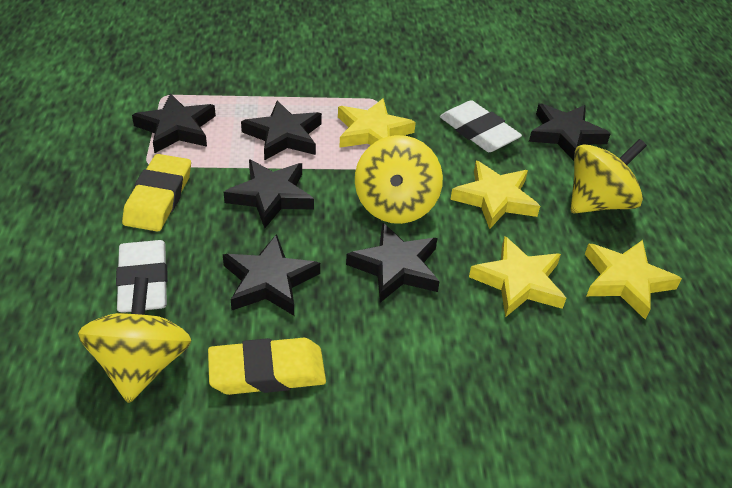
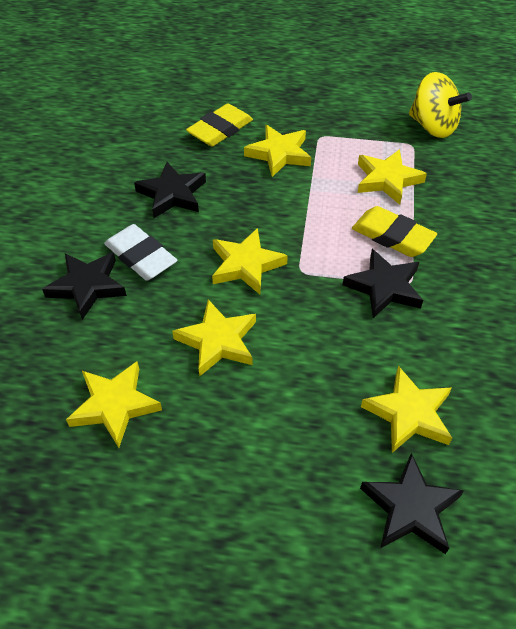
black star: [132,93,216,153] [223,234,320,316] [224,159,314,228] [241,100,322,161] [346,223,440,303] [529,104,611,161] = 6 -> [42,252,127,320] [134,162,206,218] [343,249,423,318] [360,453,464,554] = 4
white eraser: [116,240,168,313] [440,100,522,152] = 2 -> [104,224,177,281] = 1
yellow spinning top: [78,277,191,403] [355,135,443,224] [571,139,647,214] = 3 -> [409,72,472,138] = 1
yellow star: [338,98,416,148] [450,161,540,229] [469,236,566,317] [585,240,682,320] = 4 -> [66,361,162,448] [172,299,256,377] [212,228,288,294] [244,125,311,177] [358,149,427,205] [361,366,452,453] = 6

